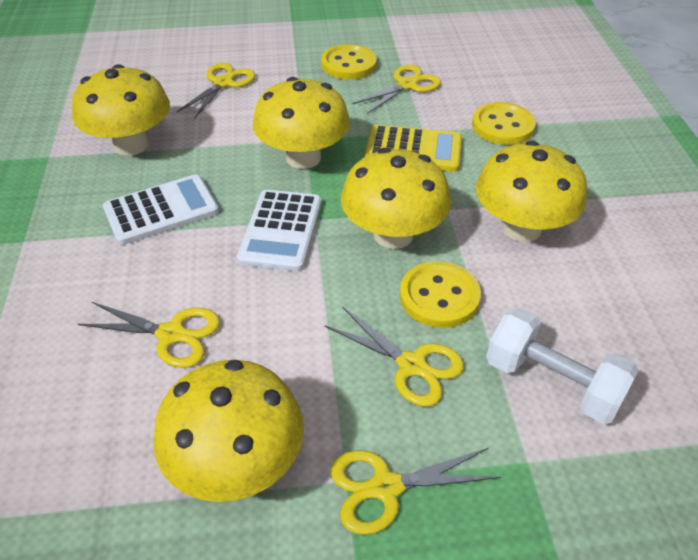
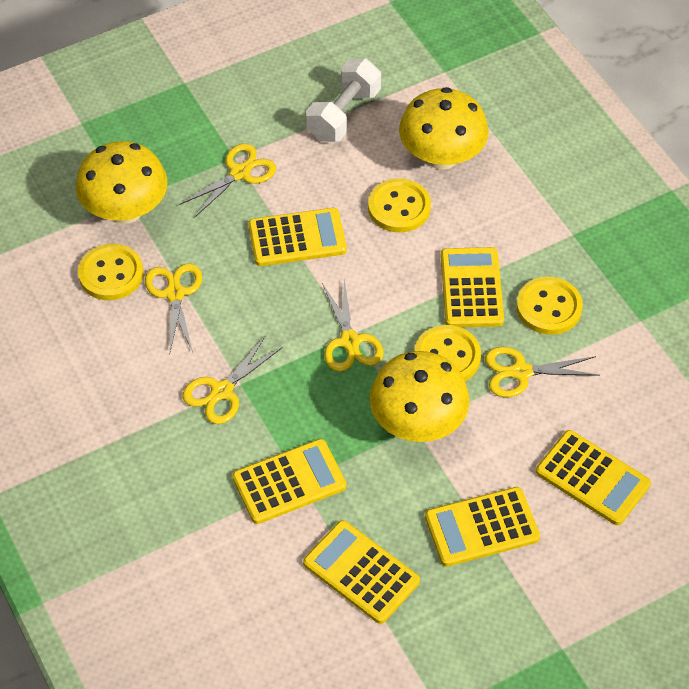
white calculator: [103,174,219,245] [237,190,321,271] = 2 -> none = 0
yellow button: [321,44,377,79] [400,261,481,328] [472,102,536,145] = 3 -> [78,244,144,300] [368,178,431,232] [414,325,481,381] [516,277,583,335] = 4
yellow calculator: [365,125,462,172] = 1 -> [232,439,346,524] [248,208,347,266] [303,520,420,624] [425,487,540,567] [441,247,504,327] [536,430,651,525] = 6
yellow mushroom: [72,64,170,156] [154,360,304,502] [253,77,350,169] [341,148,451,249] [476,140,587,242] = 5 -> [76,141,168,224] [369,351,470,442] [399,87,489,170] = 3

